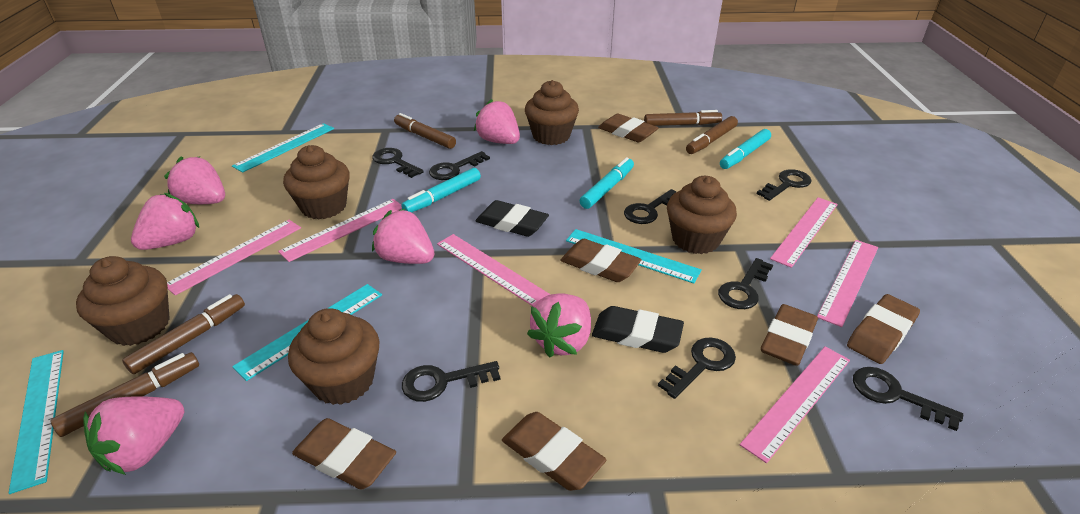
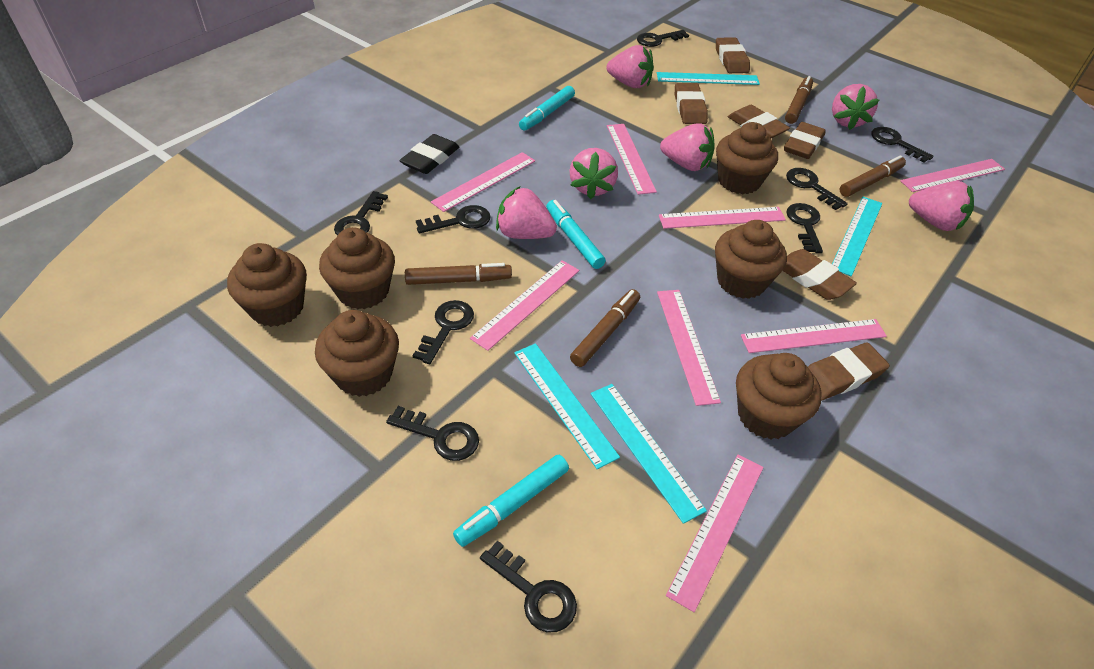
black eraser: [476,200,549,237] [592,306,684,353] = 2 -> [399,134,459,174] = 1
black key: [372,148,424,178] [402,361,500,402] [429,151,490,180] [624,189,676,224] [658,337,736,399] [718,258,773,309] [757,169,812,201] [853,367,963,431] = 8 -> [334,191,388,236] [386,406,479,461] [412,300,474,364] [416,205,491,233] [480,541,577,633] [637,30,689,47] [786,168,848,210] [786,203,823,253] [871,127,934,163] = 9
brown cupcake: [76,256,170,346] [283,145,350,220] [288,308,380,405] [525,80,579,145] [667,176,737,254] = 5 -> [227,243,307,327] [315,310,399,397] [319,227,395,309] [715,220,787,299] [716,122,778,194] [736,353,822,440] = 6
brown marker: [50,352,199,437] [122,294,245,374] [394,113,456,149] [644,110,722,126] [686,116,738,154] = 5 -> [405,263,512,285] [570,289,640,367] [785,76,813,124] [839,155,906,197] = 4
pink ruler: [167,220,301,296] [278,199,402,262] [437,234,550,307] [740,346,850,463] [770,197,838,268] [817,240,878,327] = 6 -> [431,152,535,212] [470,260,579,351] [607,124,657,195] [657,290,721,406] [659,207,786,229] [666,455,764,612] [741,319,887,353] [901,159,1005,192] = 8

